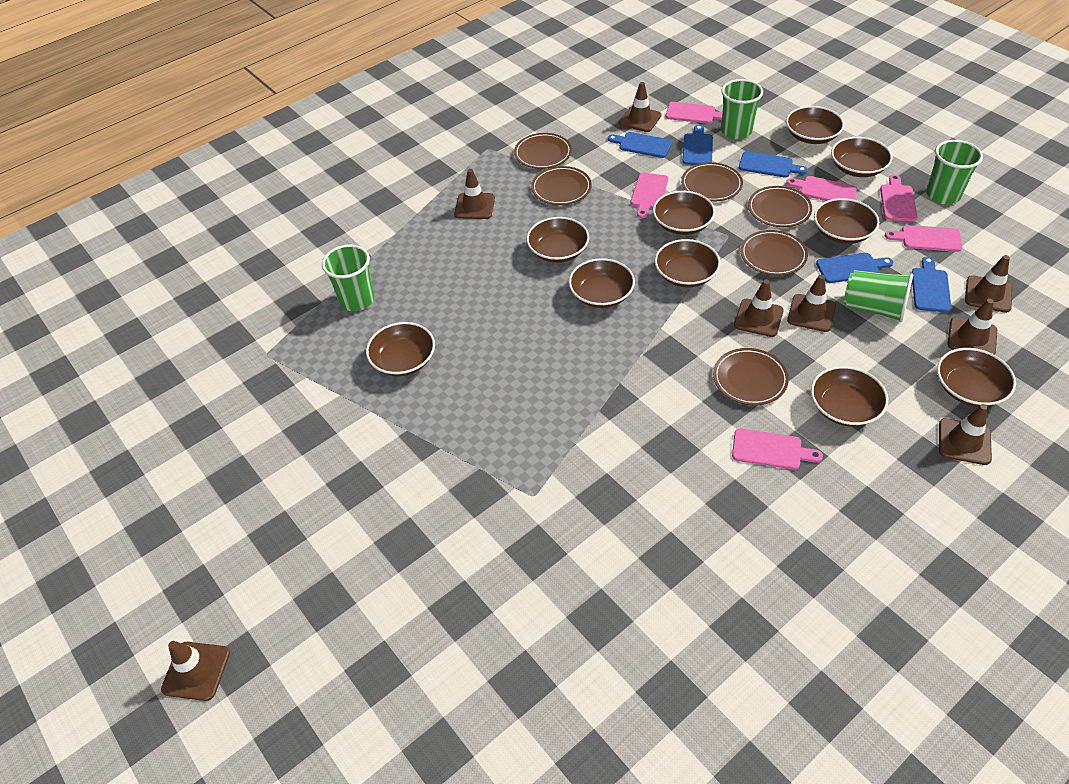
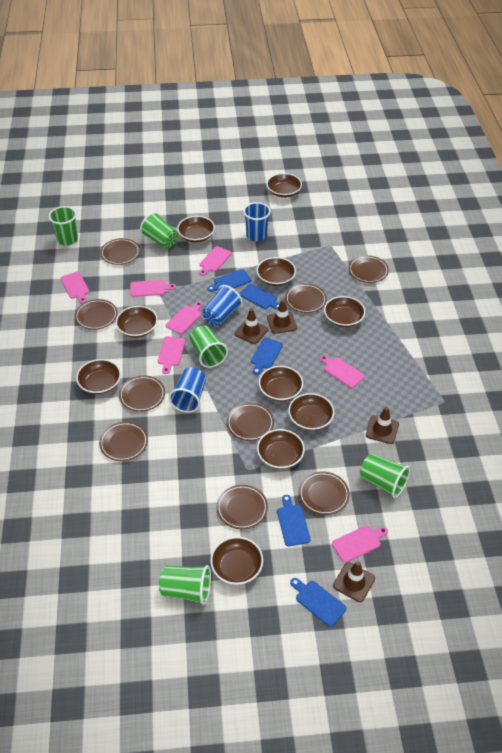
blue cup: none = 0 -> [169,367,206,413] [202,285,243,326] [243,202,271,241] = 3
brown plate: [514,133,572,169] [531,166,592,205] [681,162,743,202] [713,348,789,405] [740,230,808,276] [748,186,812,227] = 6 -> [75,299,118,330] [99,422,148,461] [100,238,140,265] [119,376,165,412] [216,485,268,529] [227,403,274,441] [285,284,327,313] [299,471,350,515] [348,255,389,283] = 9
brown traffic cone: [161,641,230,701] [454,169,495,219] [619,82,661,132] [734,280,784,337] [787,274,836,332] [939,404,992,465] [948,299,997,355] [965,255,1012,313] = 8 -> [235,308,268,344] [267,299,297,334] [333,561,375,602] [366,407,399,444] = 4
green cup: [322,245,374,311] [721,79,763,139] [844,270,913,323] [926,140,983,204] = 4 -> [49,206,78,245] [140,212,178,249] [159,565,211,605] [190,326,228,368] [360,453,410,498] = 5
pink cutting board: [631,173,668,218] [666,102,722,124] [732,429,823,470] [786,176,857,201] [880,174,917,221] [885,225,962,252] = 6 -> [61,272,89,303] [130,280,176,297] [158,336,185,374] [166,302,203,334] [199,246,232,276] [320,355,365,388] [332,526,388,563] = 7

